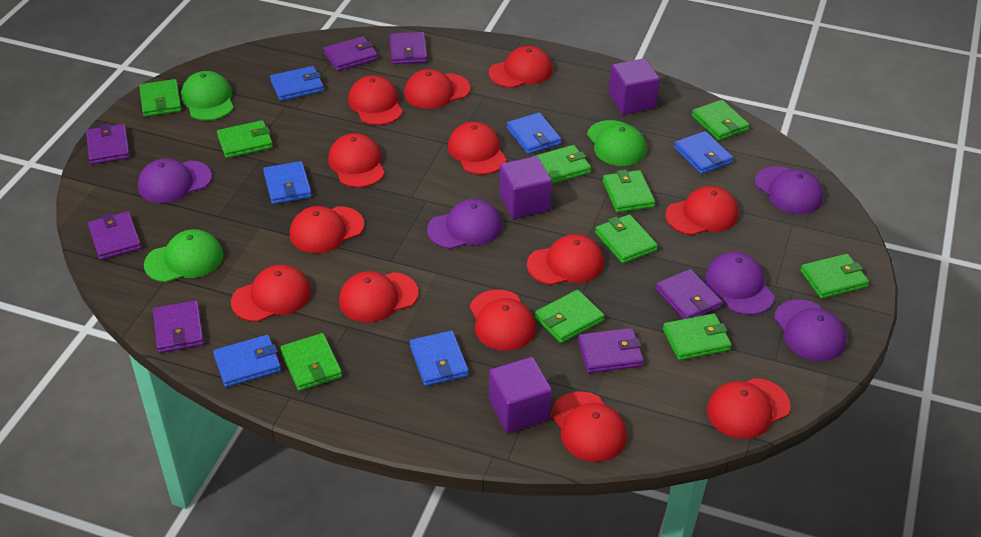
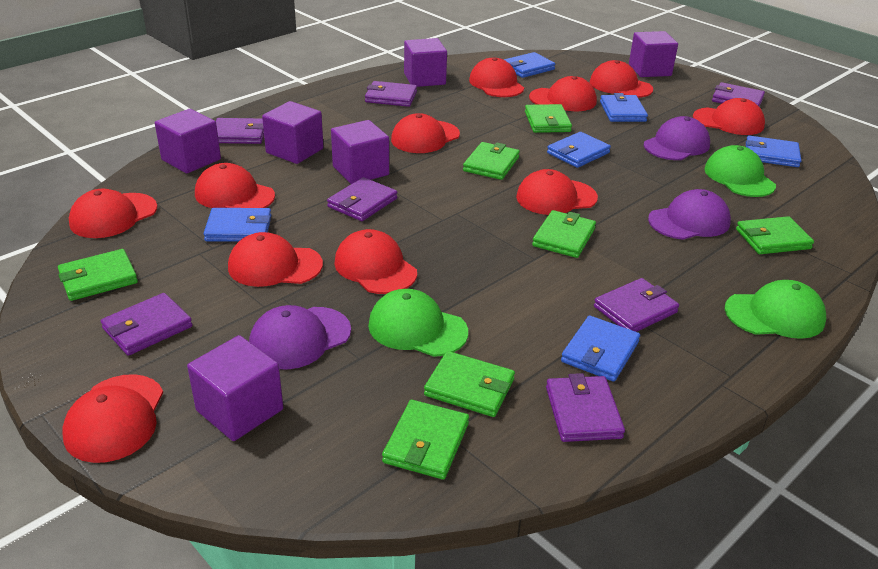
green wallet: [139,79,182,117] [217,120,273,158] [280,333,342,391] [532,145,591,184] [535,290,605,343] [595,214,658,264] [603,170,655,213] [663,313,732,361] [692,100,749,141] [800,254,869,299] = 10 -> [58,249,138,301] [382,400,469,480] [424,351,515,417] [463,142,520,180] [525,104,572,133] [532,210,596,258] [736,216,814,254] = 7
purple cap: [138,159,212,203] [427,199,502,249] [705,252,774,315] [755,166,823,214] [774,300,847,361] = 5 -> [249,305,351,370] [644,116,710,160] [648,189,731,240] = 3
purple cube: [489,357,552,433] [499,156,552,219] [609,58,660,115] = 3 -> [155,109,221,173] [187,335,283,441] [262,101,323,164] [331,120,389,184] [404,38,447,87] [629,31,678,77] = 6
red cap: [231,265,311,322] [290,206,364,253] [328,133,385,188] [339,271,418,322] [348,75,403,125] [404,69,470,109] [448,122,507,175] [470,289,536,351] [489,46,553,88] [527,234,604,285] [551,392,627,462] [665,186,738,235] [707,378,790,439] = 13 -> [62,374,163,463] [69,189,157,238] [195,163,275,208] [228,232,323,287] [334,229,417,294] [391,113,460,153] [469,57,524,97] [516,169,598,215] [529,76,597,111] [590,60,653,98] [693,98,765,135] = 11

